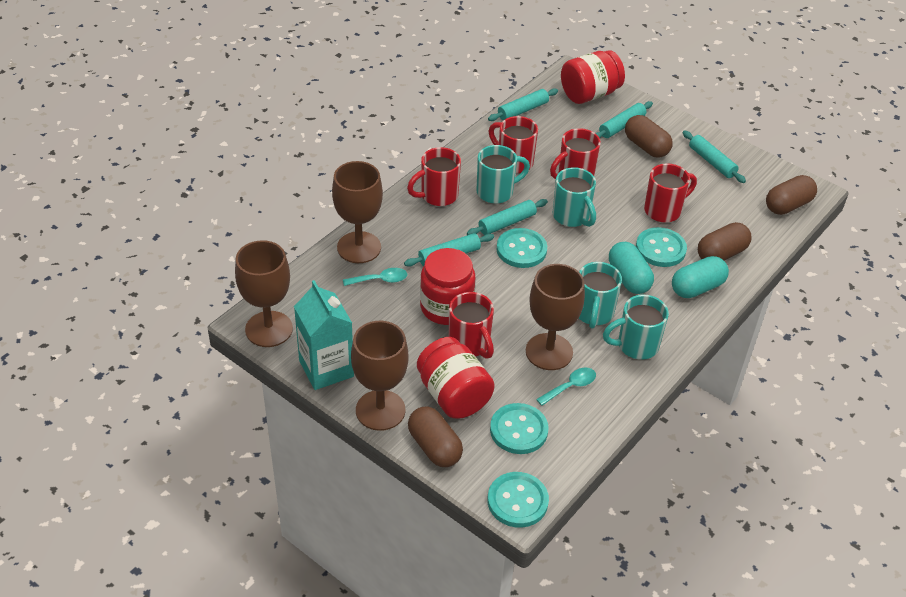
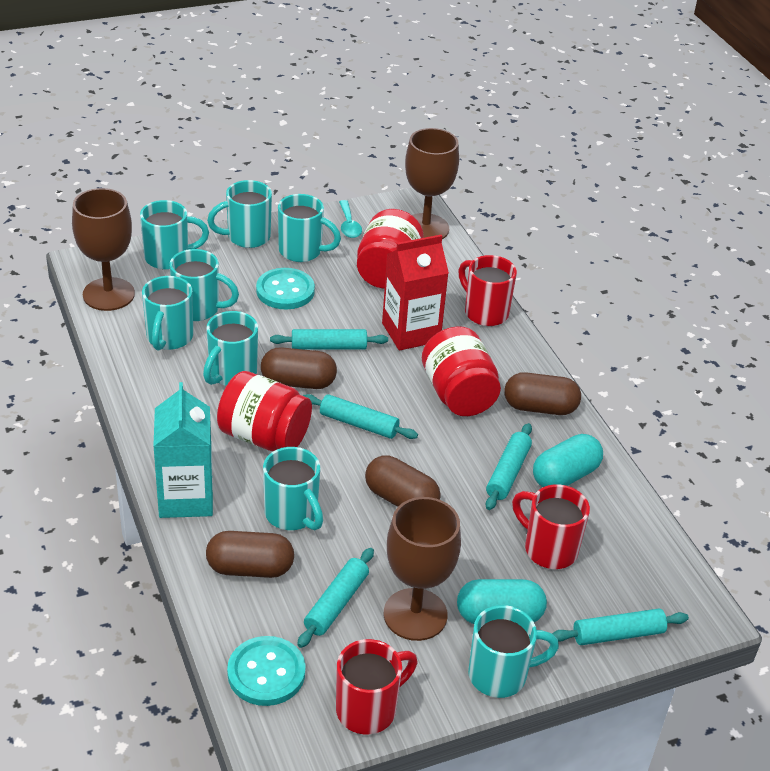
brown goblet: [235,240,293,347] [332,161,383,263] [351,321,409,431] [526,264,585,370] = 4 -> [72,188,135,311] [384,497,461,641] [405,128,459,239] = 3
red carton: none = 0 -> [382,235,449,351] = 1
red mug: [407,147,461,206] [449,292,494,359] [489,116,538,173] [550,128,601,179] [644,163,697,222] = 5 -> [336,639,417,735] [458,255,517,326] [512,484,590,569] = 3
turquoise button: [488,472,549,528] [490,403,549,454] [496,228,547,268] [636,227,687,267] = 4 -> [227,636,306,706] [256,268,315,309] = 2
turquoise mug: [477,145,530,204] [553,167,596,227] [579,262,622,329] [603,295,669,360] = 4 -> [140,200,209,270] [142,276,193,351] [170,249,239,321] [203,311,258,386] [207,180,272,248] [263,447,323,530] [278,194,341,262] [468,605,559,698] = 8
turquoise spoon: [343,268,407,286] [536,368,596,406] = 2 -> [339,200,362,238] = 1

